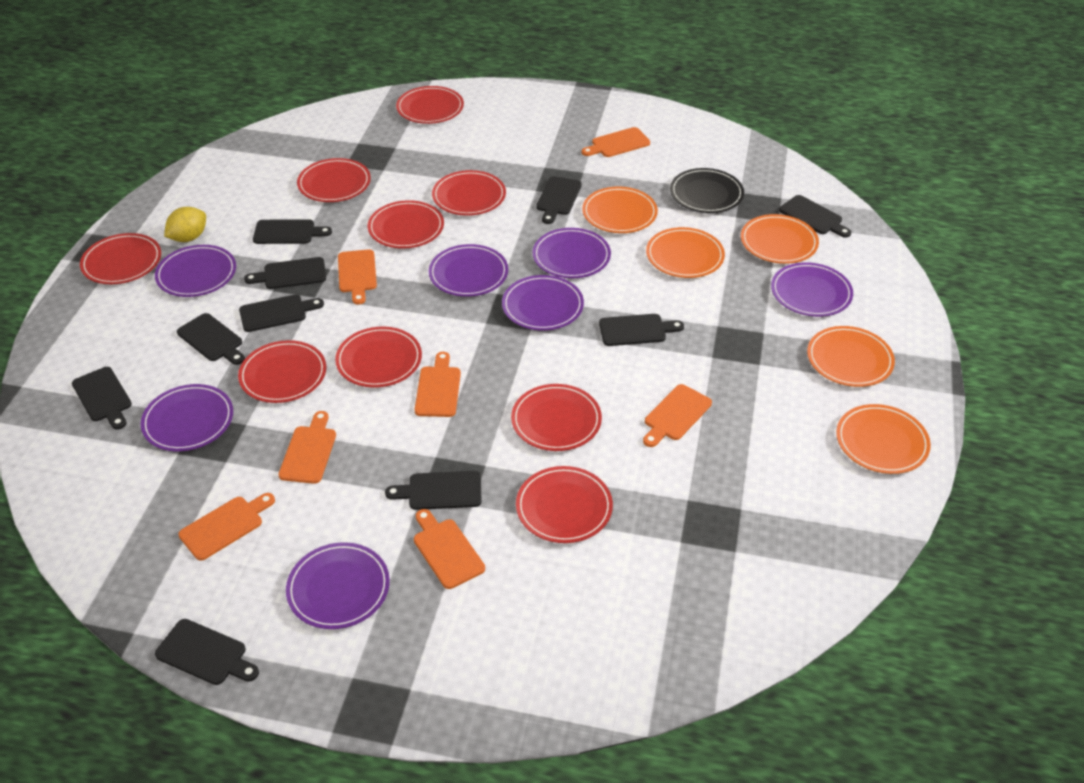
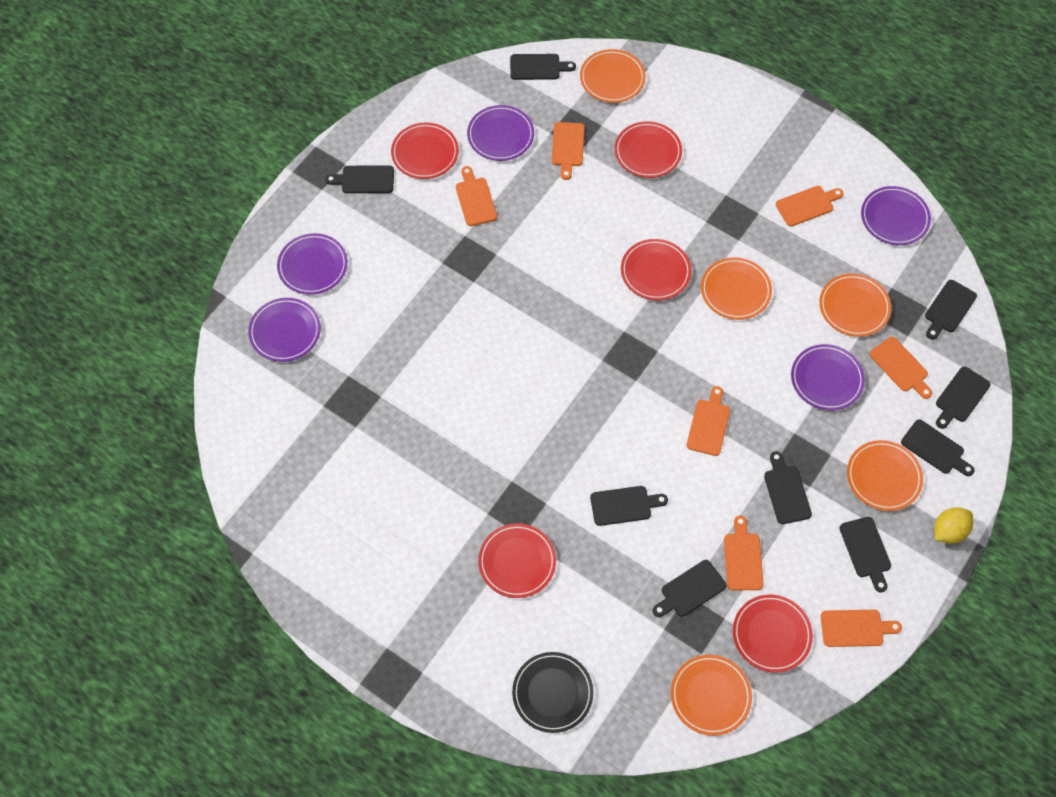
black cutting board: [72,367,132,429] [155,619,259,685] [177,313,245,365] [239,295,324,332] [244,257,326,289] [253,219,332,244] [385,471,482,510] [536,176,582,224] [599,314,684,346] [779,195,851,238] = 10 -> [325,165,394,193] [510,54,576,80] [590,486,668,526] [653,560,726,617] [764,451,812,524] [840,517,891,593] [901,419,974,476] [925,280,977,340] [936,367,991,429] = 9
purple plate: [140,384,233,451] [155,245,236,297] [286,542,390,629] [429,244,508,297] [502,275,584,330] [533,228,611,278] [771,262,853,317] = 7 -> [248,298,321,362] [277,233,348,295] [467,105,534,161] [791,344,865,410] [861,186,931,245] = 5
red plate: [80,233,161,284] [238,340,326,403] [297,158,371,202] [335,327,422,388] [368,200,444,249] [396,86,464,124] [432,170,506,216] [511,384,602,451] [516,466,613,543] = 9 -> [391,122,459,179] [478,523,556,598] [615,121,682,178] [621,239,691,300] [733,595,813,673] = 5

